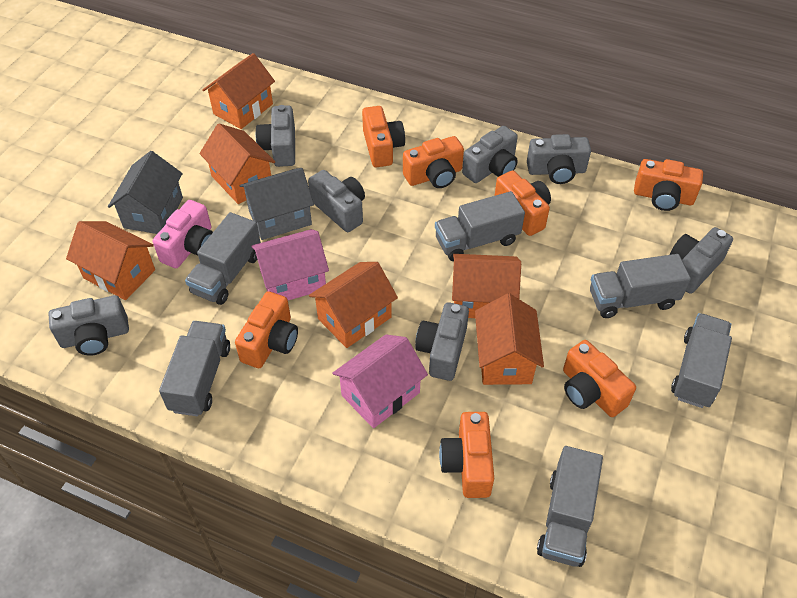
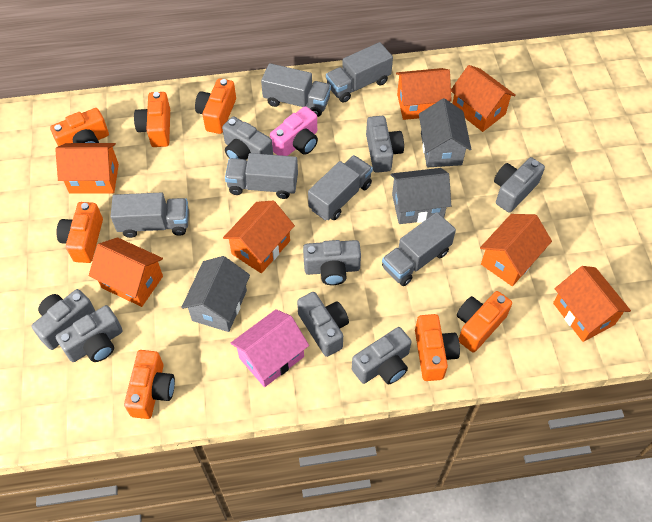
grey camera: [48,295,129,356] [255,105,295,167] [308,170,365,232] [415,302,469,381] [462,126,518,183] [527,134,591,184] [670,227,733,294] = 7 -> [32,289,95,350] [56,305,123,362] [222,116,273,160] [297,292,349,357] [303,240,361,285] [352,327,411,384] [366,116,404,173] [494,157,545,213] = 8
grey house: [108,151,183,234] [240,168,314,240] = 2 -> [181,256,250,332] [391,168,451,224] [419,98,471,167] = 3
orange house: [66,221,155,300] [199,124,275,204] [203,53,275,129] [309,262,398,348] [452,254,521,318] [475,293,544,385] = 6 -> [55,143,119,194] [89,237,163,307] [223,201,295,273] [396,68,452,120] [451,65,516,132] [480,214,552,286] [553,266,631,342] = 7
pink house: [251,229,329,300] [332,335,428,428] = 2 -> [231,309,309,387] = 1

